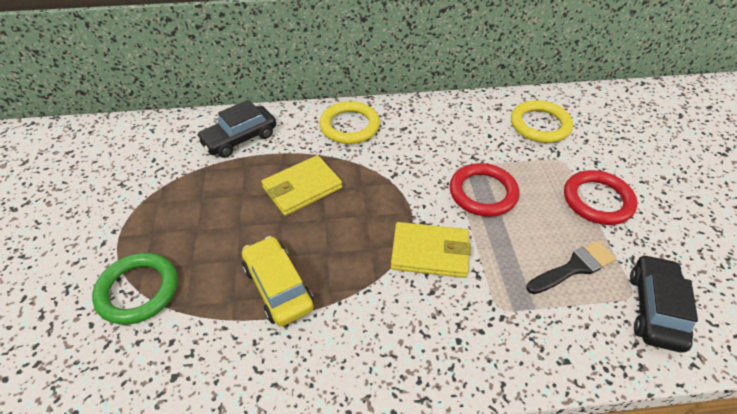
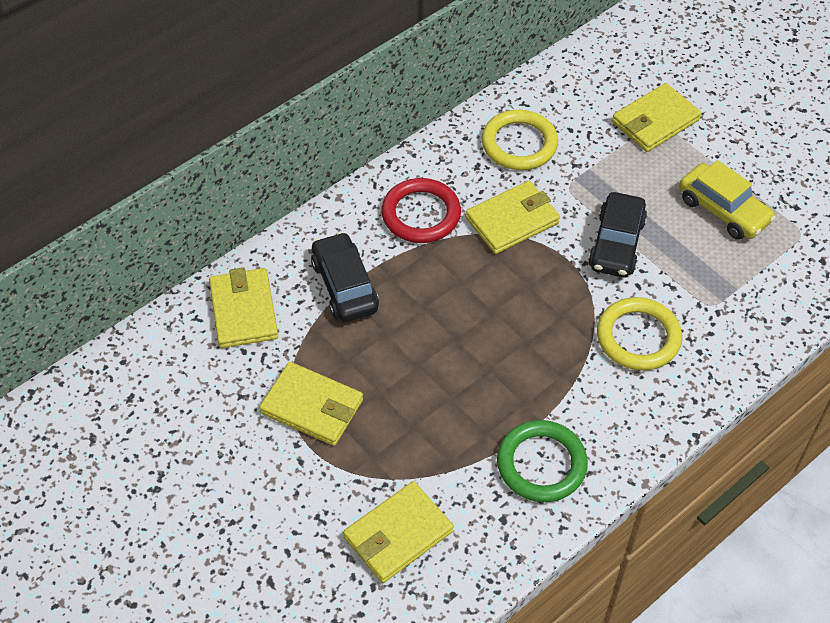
black brush: [527,241,616,294] = 1 -> none = 0
red ring: [450,163,519,217] [564,170,637,225] = 2 -> [381,178,461,243] = 1
yellow wallet: [261,155,342,216] [391,222,471,278] = 2 -> [209,267,278,348] [259,362,363,446] [343,481,454,583] [465,181,560,254] [612,83,702,152] = 5

